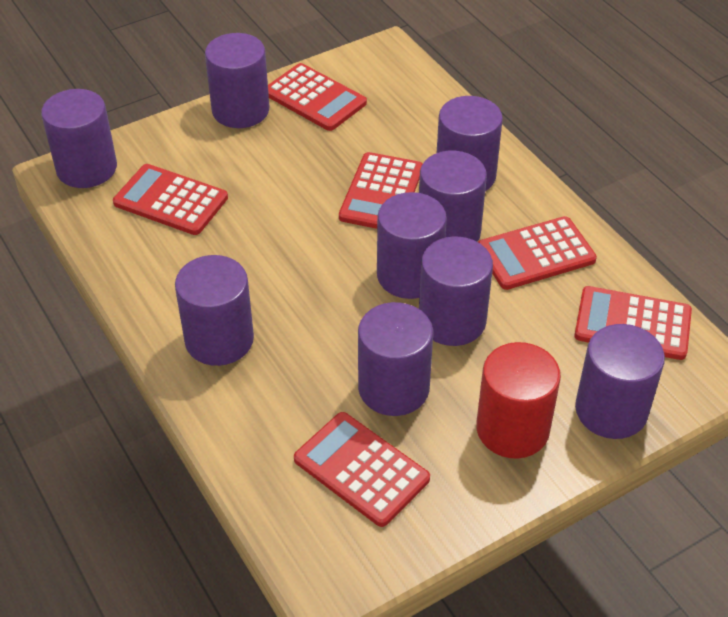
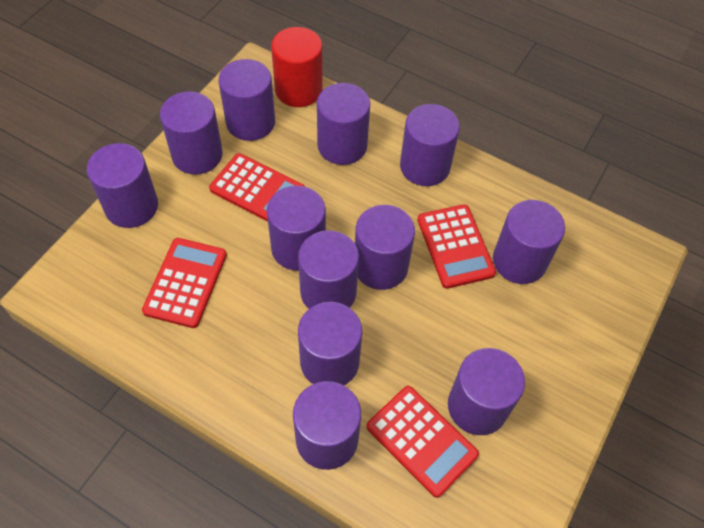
purple cylinder: [41,89,117,188] [175,255,254,366] [205,33,269,128] [358,302,433,416] [377,192,447,299] [419,151,487,242] [419,237,493,346] [437,96,503,191] [575,324,665,439] = 9 -> [87,143,158,228] [160,91,223,175] [219,59,275,141] [267,186,326,271] [293,381,361,470] [298,230,359,309] [298,302,362,385] [317,83,370,165] [355,205,415,290] [400,104,460,186] [448,348,525,435] [493,200,565,284] = 12
red calculator: [113,164,228,235] [268,63,367,131] [294,412,430,527] [339,152,423,229] [478,216,597,290] [574,286,692,360] = 6 -> [142,238,227,328] [209,153,305,221] [367,386,479,498] [417,204,496,289] = 4

